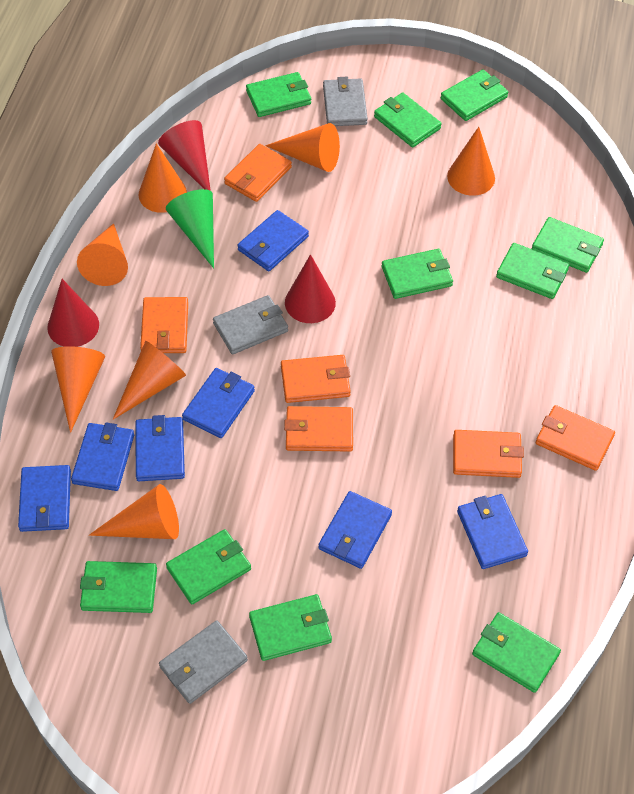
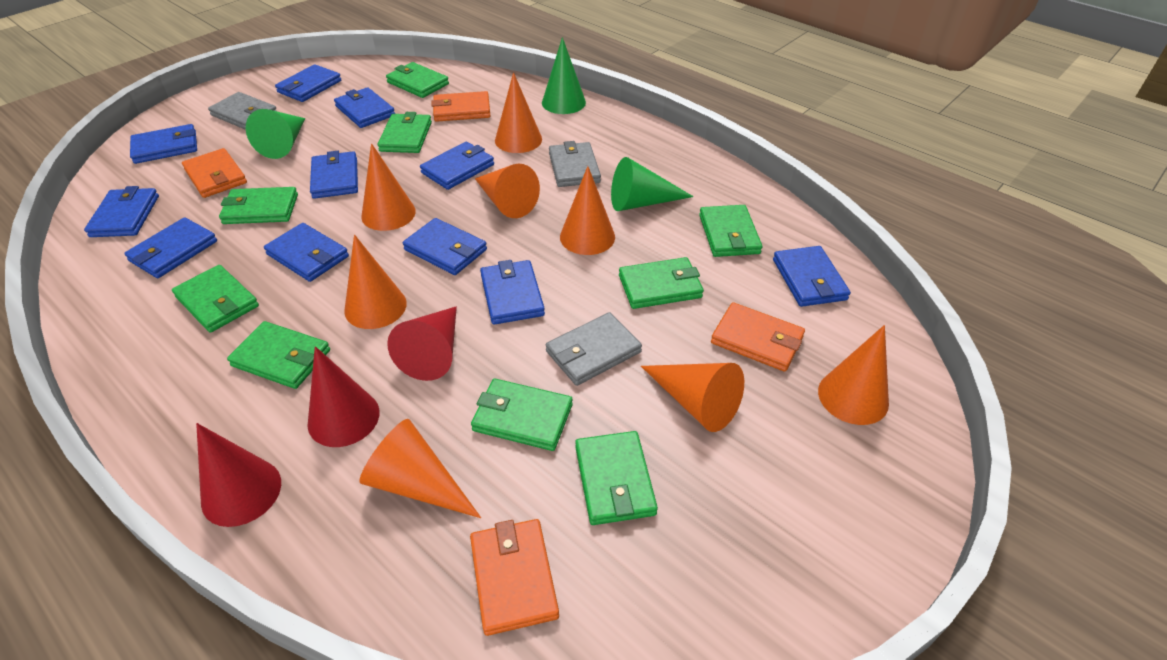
blue wallet: [18,465,71,532] [71,423,134,491] [135,415,185,481] [182,368,255,438] [238,210,309,271] [318,491,392,569] [457,494,528,569] = 7 -> [84,186,159,237] [124,217,217,278] [130,124,197,164] [264,223,349,282] [275,64,341,102] [310,151,358,199] [334,87,395,128] [403,218,487,275] [420,142,494,190] [480,260,545,325] [773,246,851,307] = 11
green cone: [166,189,214,268] = 1 -> [246,109,305,159] [542,37,586,114] [611,157,694,211] = 3
green wallet: [80,561,157,613] [166,529,251,604] [246,72,311,117] [249,594,332,661] [374,92,442,148] [382,249,453,299] [441,69,508,121] [472,612,561,693] [496,243,569,299] [532,217,604,273] = 10 -> [172,265,259,333] [219,187,298,224] [227,321,330,389] [378,112,432,153] [386,62,449,98] [471,379,573,451] [575,431,658,525] [619,257,704,309] [699,205,763,257] = 9
orange cone: [51,346,105,433] [77,223,128,286] [89,484,179,539] [113,341,186,419] [139,143,187,213] [265,123,340,172] [447,127,495,196] = 7 -> [344,235,407,329] [360,419,481,518] [361,143,416,231] [475,164,540,218] [495,72,542,153] [560,166,615,255] [641,363,744,432] [818,325,889,425] = 8
orange wallet: [140,297,188,353] [224,144,292,202] [281,355,351,403] [284,406,353,452] [453,430,524,478] [536,405,615,471] = 6 -> [182,148,247,198] [431,91,490,122] [470,519,559,636] [711,302,805,372] = 4

